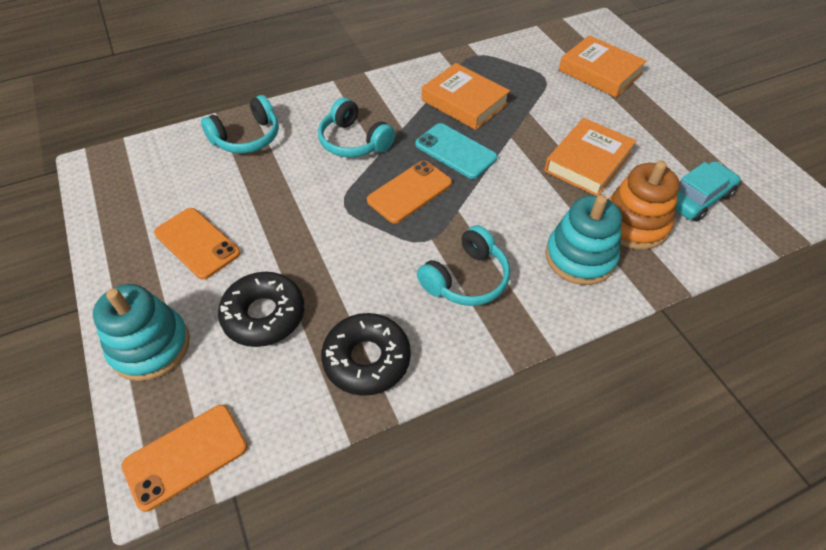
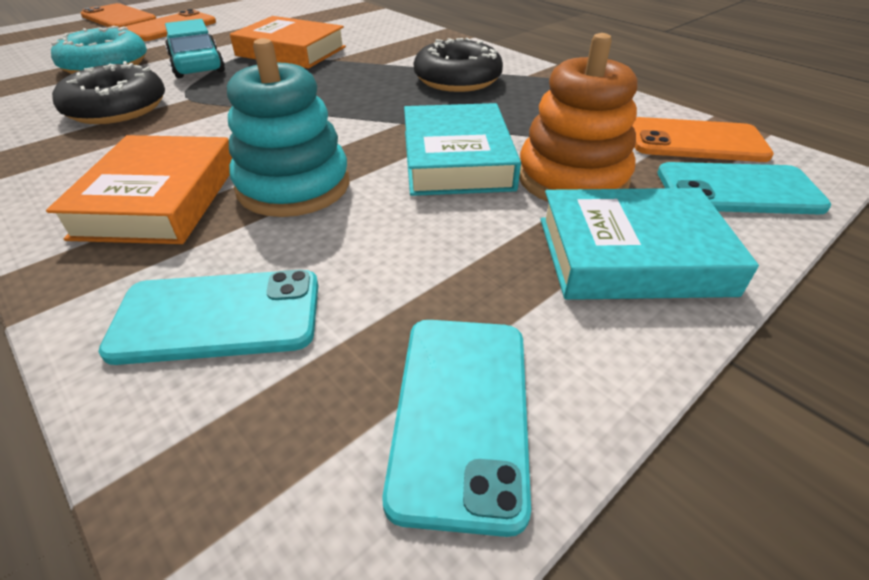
orange book: [422,63,510,130] [544,118,636,196] [559,35,647,97] = 3 -> [46,135,232,244] [230,16,346,69] = 2
turquoise book: none = 0 -> [404,103,521,196] [540,188,759,300] = 2
turquoise donut: none = 0 -> [51,26,147,74] = 1
turquoise headphones: [201,95,279,153] [318,97,395,158] [417,225,510,306] = 3 -> none = 0
turquoise phone: [415,123,497,179] = 1 -> [98,269,318,365] [382,320,531,537] [658,162,831,214] = 3
turquoise stacking toy: [93,284,190,381] [545,195,622,285] = 2 -> [227,38,349,217] = 1

